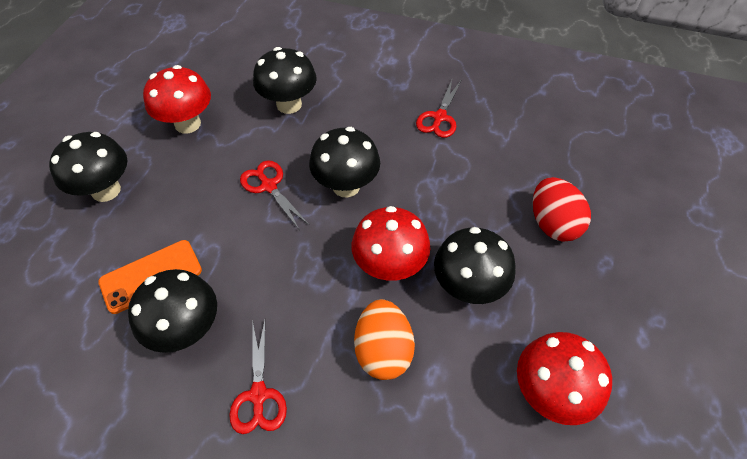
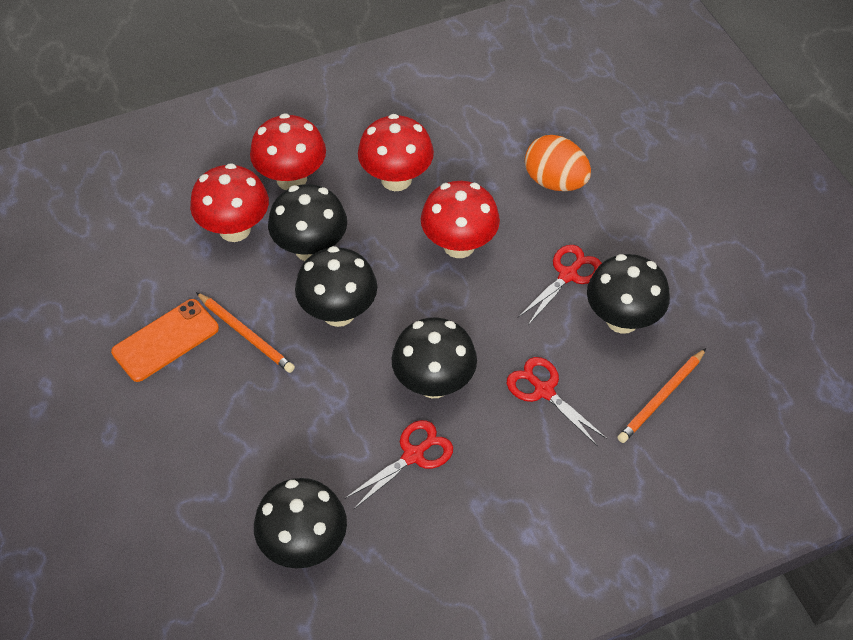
orange pencil: none = 0 -> [196,292,295,373] [617,348,706,443] = 2
red egg: [533,177,591,242] = 1 -> none = 0
red mushroom: [143,65,211,134] [352,206,431,281] [517,332,612,425] = 3 -> [190,163,269,242] [250,113,326,190] [358,114,434,191] [421,181,500,258] = 4

